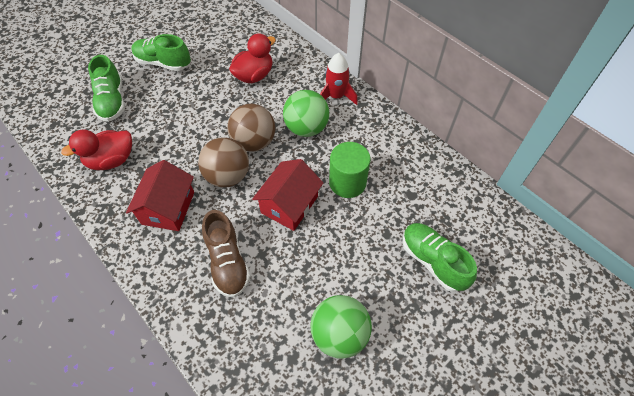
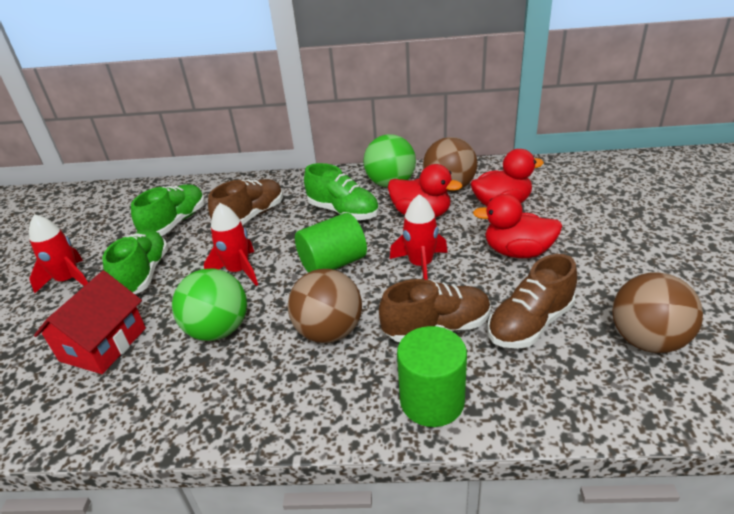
brown ball: [198,137,249,188] [228,104,275,152] = 2 -> [288,269,362,343] [423,137,477,192] [612,272,703,353] = 3
brown shoe: [202,210,251,297] = 1 -> [208,179,283,225] [379,279,491,342] [487,254,577,349] = 3
green cylinder: [329,142,371,198] = 1 -> [295,213,367,273] [397,326,467,427] = 2
red duck: [61,130,132,170] [229,33,276,83] = 2 -> [388,164,462,218] [470,149,544,206] [473,194,562,258] = 3
red house: [126,160,194,231] [252,159,323,231] = 2 -> [34,271,146,374] = 1
red rocket: [320,53,358,105] = 1 -> [29,214,88,293] [204,203,258,286] [390,194,448,280] = 3

